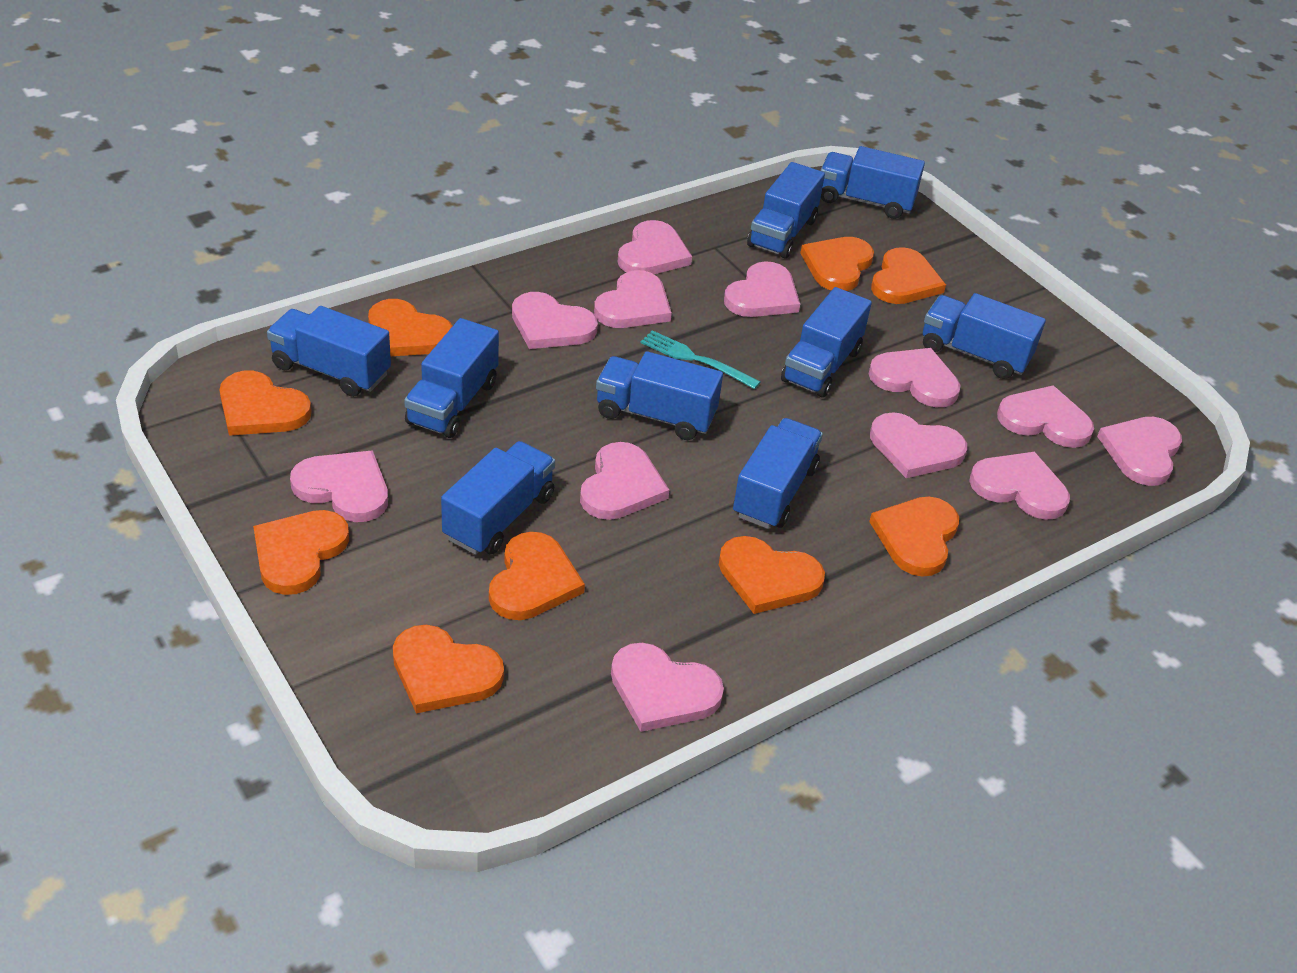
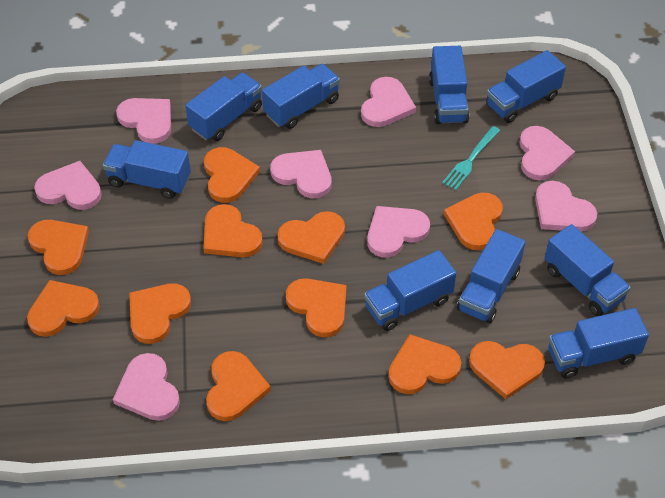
orange heart: [219,370,312,436] [253,510,349,595] [368,299,452,356] [393,625,504,713] [489,532,585,620] [719,536,825,614] [800,237,874,291] [869,497,959,577] [871,247,946,304] = 9 -> [27,220,89,275] [27,280,100,337] [129,283,191,344] [203,204,263,257] [204,147,260,203] [206,351,271,421] [277,211,345,264] [286,278,346,337] [389,334,461,394] [444,192,503,250] [469,341,545,399] = 11
pink heart: [290,451,388,522] [512,292,598,349] [580,442,669,520] [594,270,672,328] [611,643,724,732] [617,220,692,274] [724,261,800,317] [868,348,961,407] [870,412,967,478] [969,452,1070,520] [997,385,1094,448] [1097,417,1182,486] = 12 -> [34,161,102,210] [113,353,180,421] [116,98,171,144] [270,150,332,198] [361,77,416,127] [367,206,430,258] [519,126,575,181] [535,181,597,232] = 8

